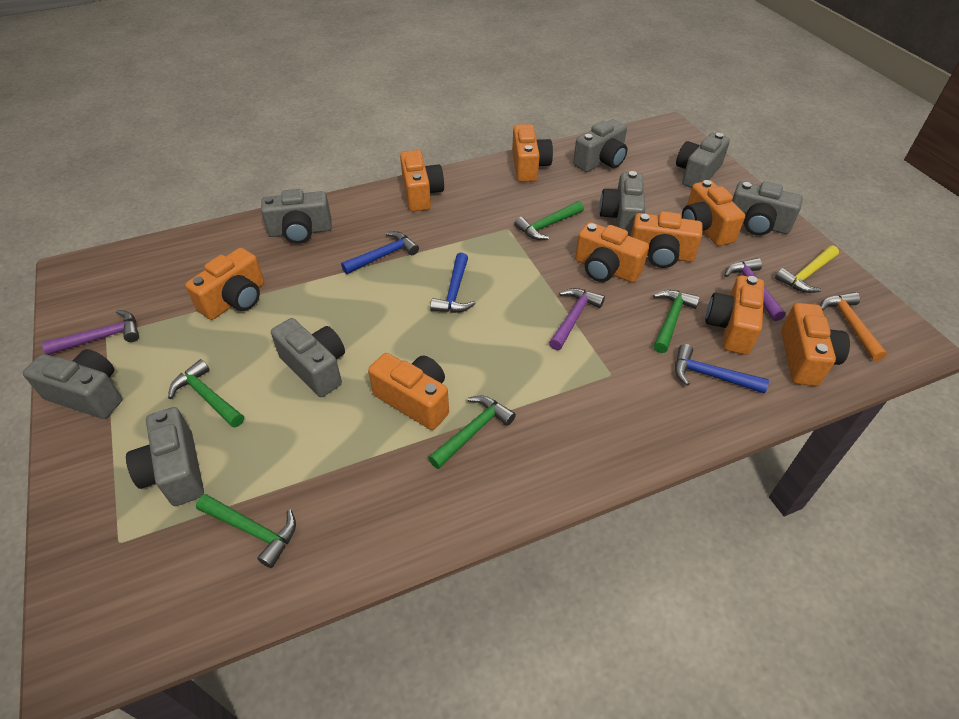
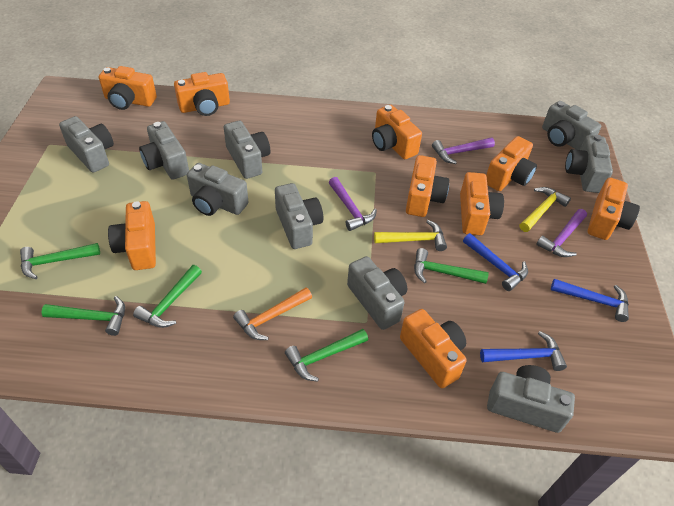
grey camera: [23,349,122,419] [126,407,204,506] [261,189,332,244] [271,318,345,397] [573,119,628,172] [599,171,645,236] [676,133,730,188] [732,181,803,236] = 8 -> [59,116,114,173] [139,121,189,180] [187,163,248,216] [224,121,270,179] [275,183,323,249] [347,256,407,330] [487,365,575,433] [542,101,601,150] [565,135,613,193] = 9
yellow hammer: [775,245,839,293] = 1 -> [374,220,447,251] [520,187,571,232] = 2

